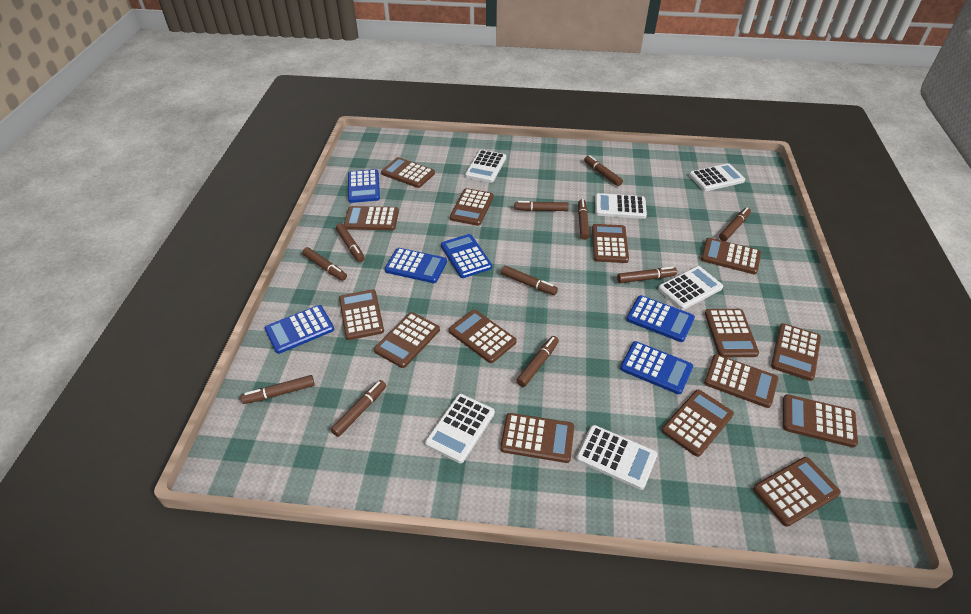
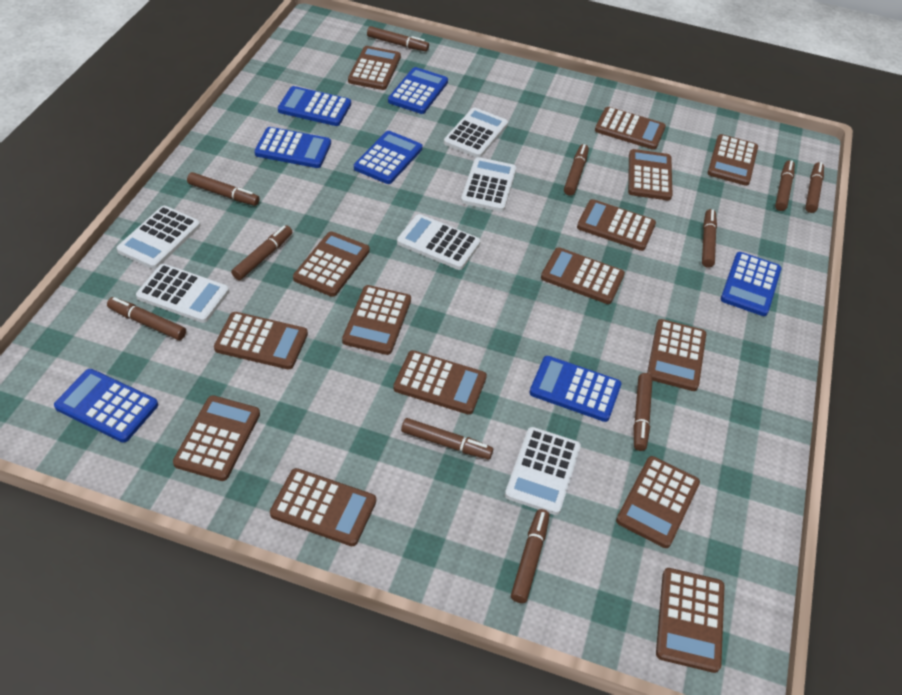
blue calculator: [265,305,334,354] [348,169,380,203] [385,248,447,283] [441,234,492,278] [620,341,693,394] [626,295,695,342] = 6 -> [54,369,158,442] [254,127,331,168] [278,86,351,126] [354,131,423,184] [388,67,448,114] [529,356,621,422] [721,252,782,316] = 7

